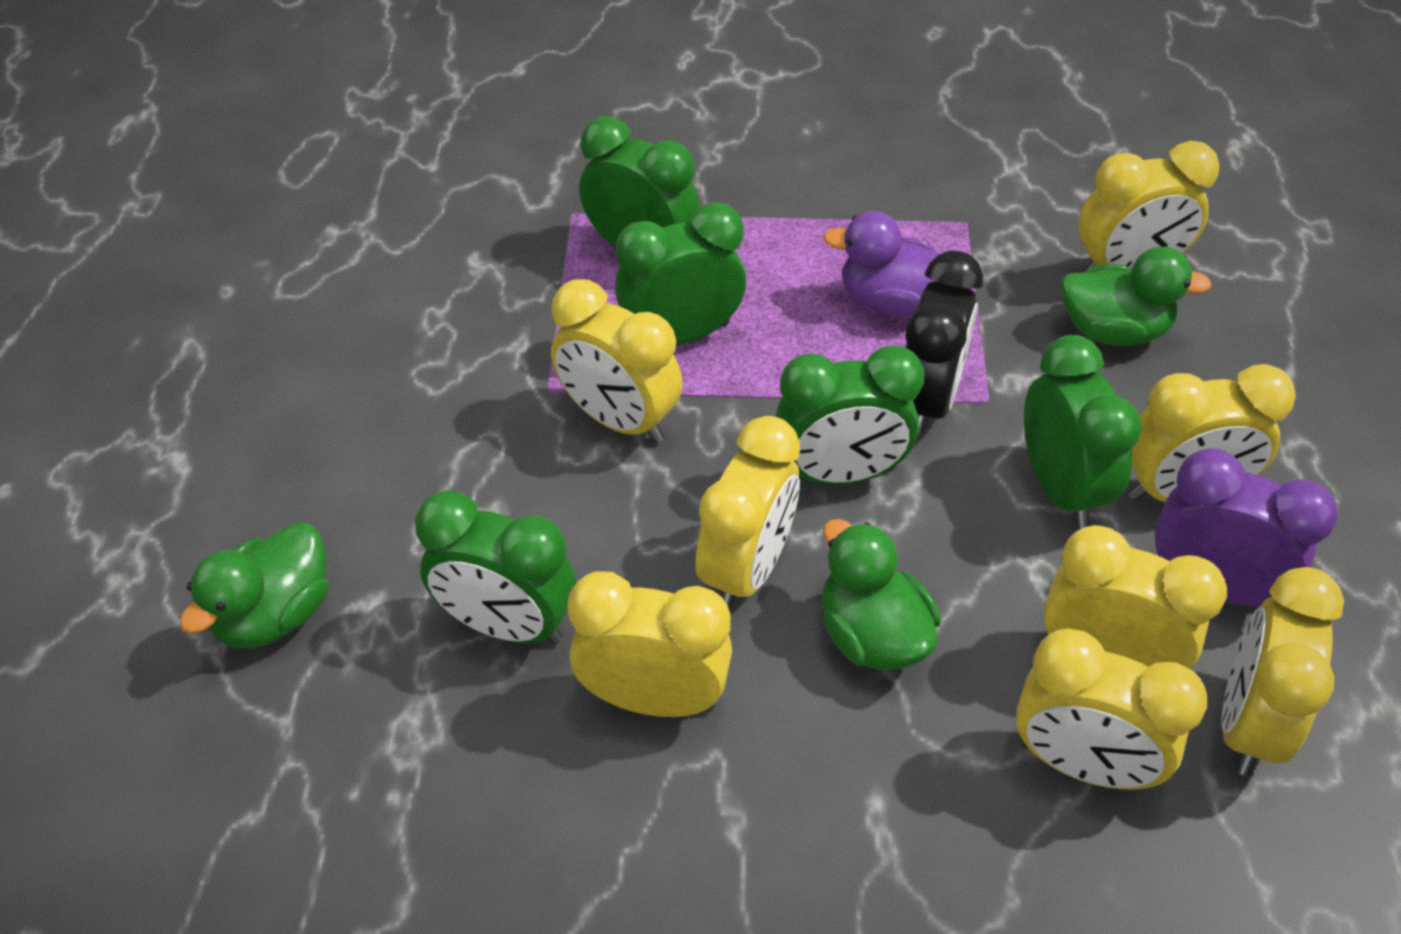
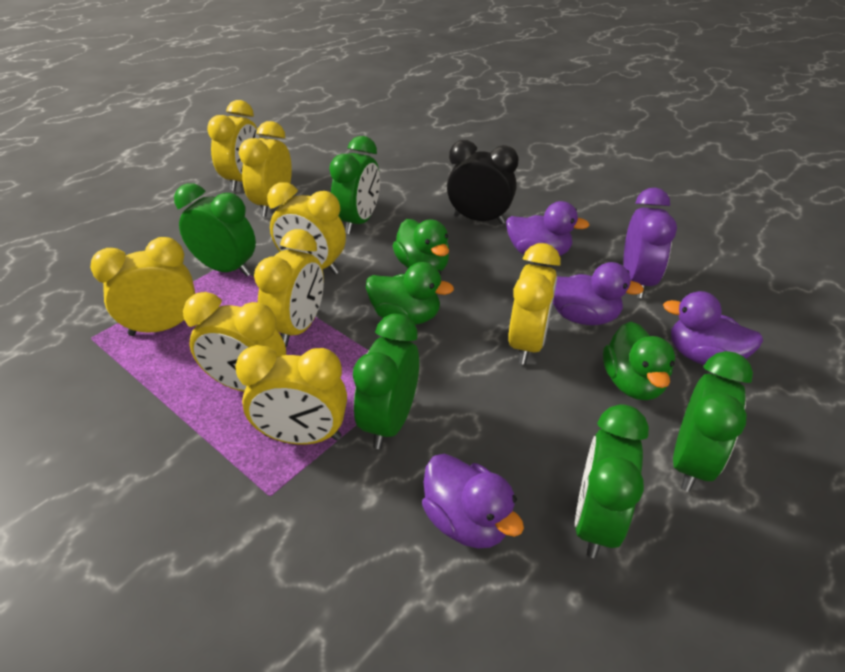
purple duck: [823,211,941,317] = 1 -> [422,454,524,549] [506,201,589,256] [553,262,644,325] [663,291,763,365] = 4

